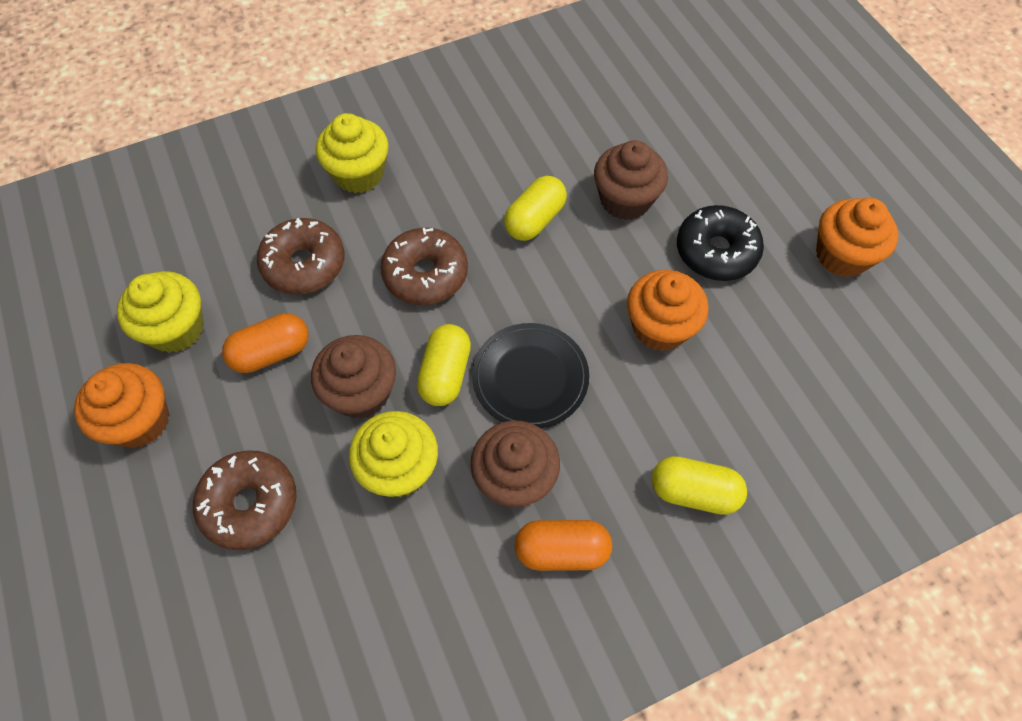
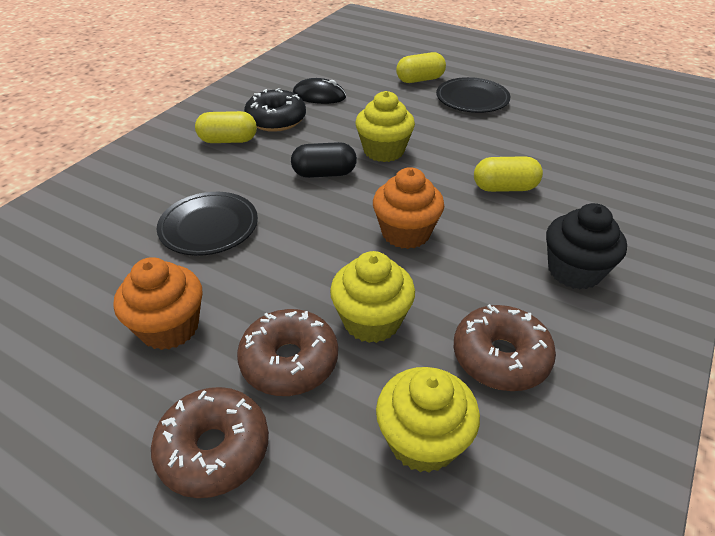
black capsule: none = 0 -> [291,142,357,178] = 1
black cupcake: none = 0 -> [546,203,627,289] = 1
black mouse: none = 0 -> [293,78,346,104] = 1
black plate: [472,323,589,428] = 1 -> [157,192,258,256] [436,77,511,113] = 2
brown cupcake: [311,335,396,419] [470,421,560,507] [594,140,668,220] = 3 -> none = 0
orange capsule: [222,313,309,373] [514,520,612,571] = 2 -> none = 0
orange cupcake: [74,363,169,448] [627,270,709,351] [816,198,898,277] = 3 -> [114,257,202,350] [373,167,444,249] = 2

